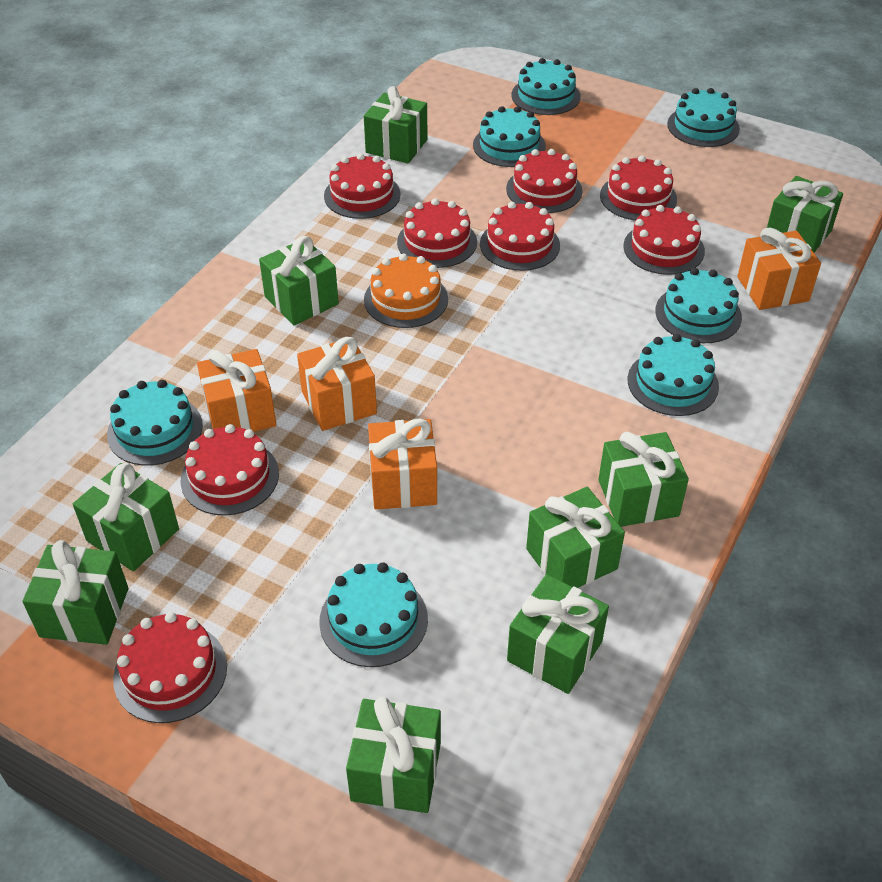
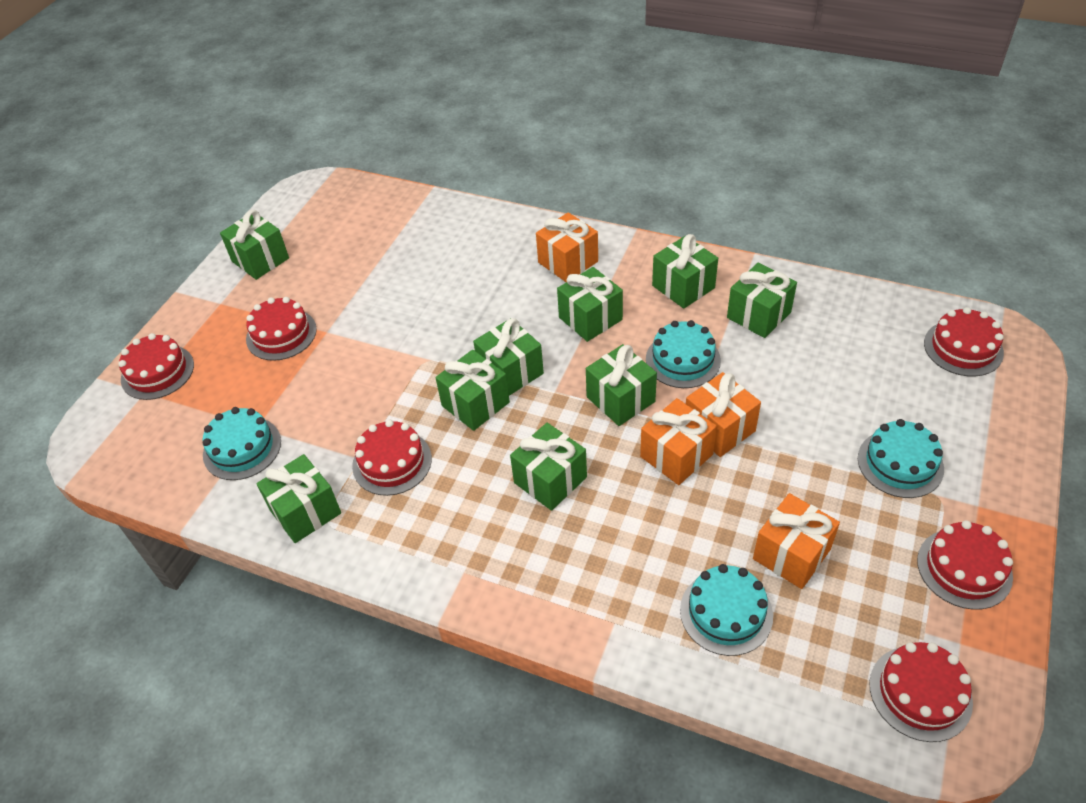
orange cake: [364,254,448,328] = 1 -> none = 0
red cake: [113,612,227,723] [181,424,279,516] [324,153,401,219] [397,198,477,268] [480,202,560,271] [506,149,583,213] [600,155,677,221] [623,205,705,275] = 8 -> [118,333,194,400] [246,297,317,361] [352,420,432,496] [869,642,973,742] [917,520,1013,610] [924,307,1004,376] = 6
turquoise cake: [107,380,203,466] [319,562,428,667] [473,106,546,167] [511,58,581,115] [627,334,719,416] [655,268,742,343] [667,88,740,147] = 7 -> [203,407,281,480] [646,320,721,388] [680,564,773,656] [858,419,944,498] = 4

